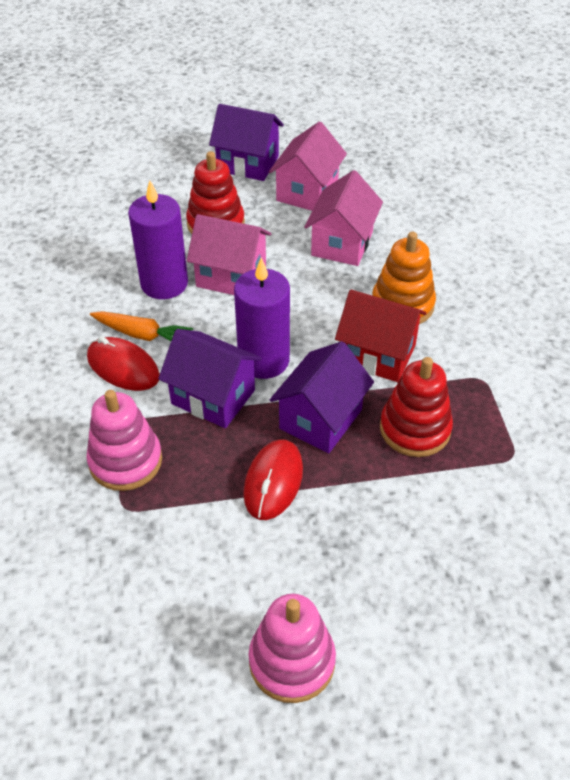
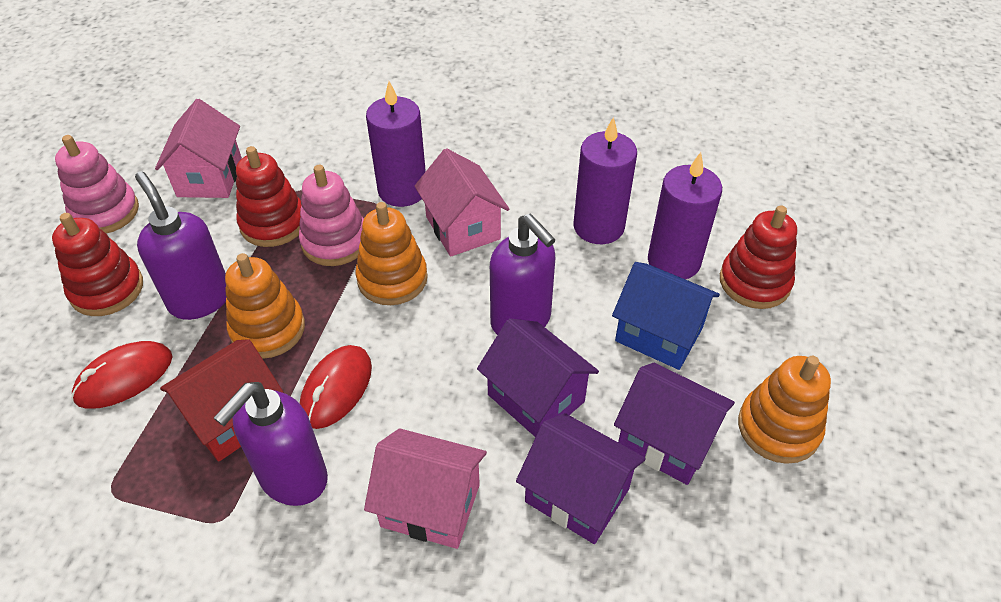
blue house: none = 0 -> [612,262,720,370] = 1
orange carrot: [90,311,193,341] = 1 -> none = 0
orange stacking toy: [372,232,436,324] = 1 -> [225,253,305,359] [356,202,428,305] [738,356,831,464] = 3
purple candle: [128,181,188,299] [234,258,290,379] = 2 -> [366,81,426,207] [574,116,637,244] [648,152,722,279] = 3
purple soap dispenser: none = 0 -> [135,172,226,320] [214,382,328,506] [490,214,555,335] = 3
red stacking toy: [186,151,245,234] [380,357,453,457] = 2 -> [52,213,143,316] [236,146,302,247] [720,205,797,309] = 3

